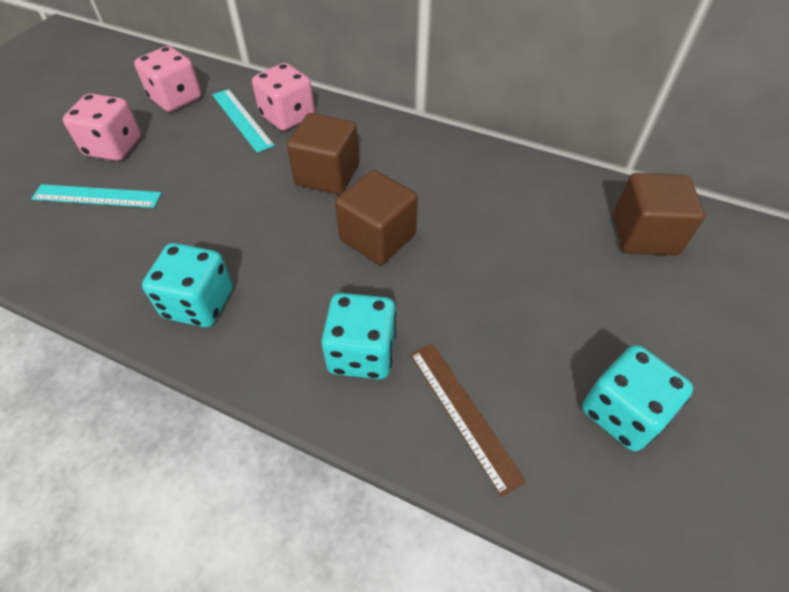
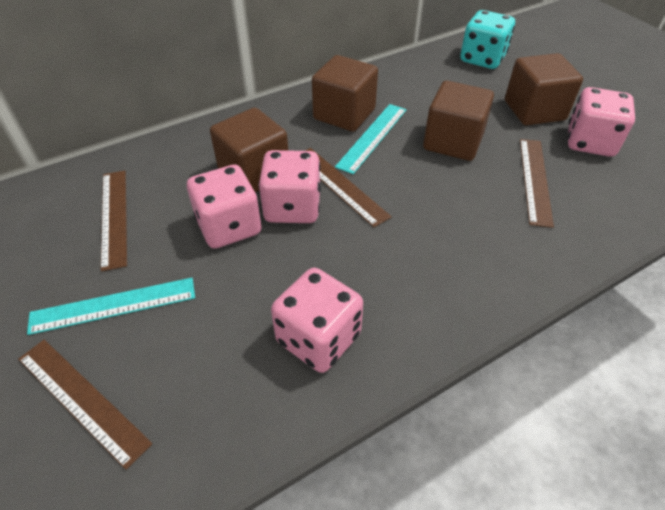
brown cube: [287,113,359,194] [335,170,418,265] [613,173,705,255] = 3 -> [210,108,288,192] [312,55,378,132] [423,81,494,161] [505,53,583,125] = 4
brown ruler: [410,343,526,497] = 1 -> [18,340,153,470] [101,171,127,272] [305,148,392,227] [520,139,554,228] = 4
pink dice: [63,93,141,161] [134,46,202,112] [252,63,315,131] = 3 -> [187,165,262,249] [258,150,321,223] [271,268,363,373] [568,87,635,157] = 4
turquoise dice: [142,243,233,327] [321,293,396,379] [582,345,693,451] = 3 -> [460,10,515,69] = 1

